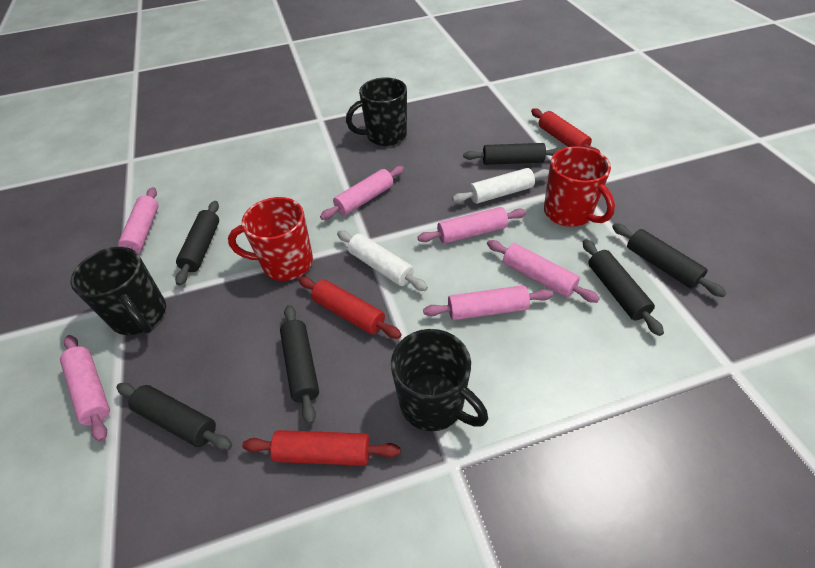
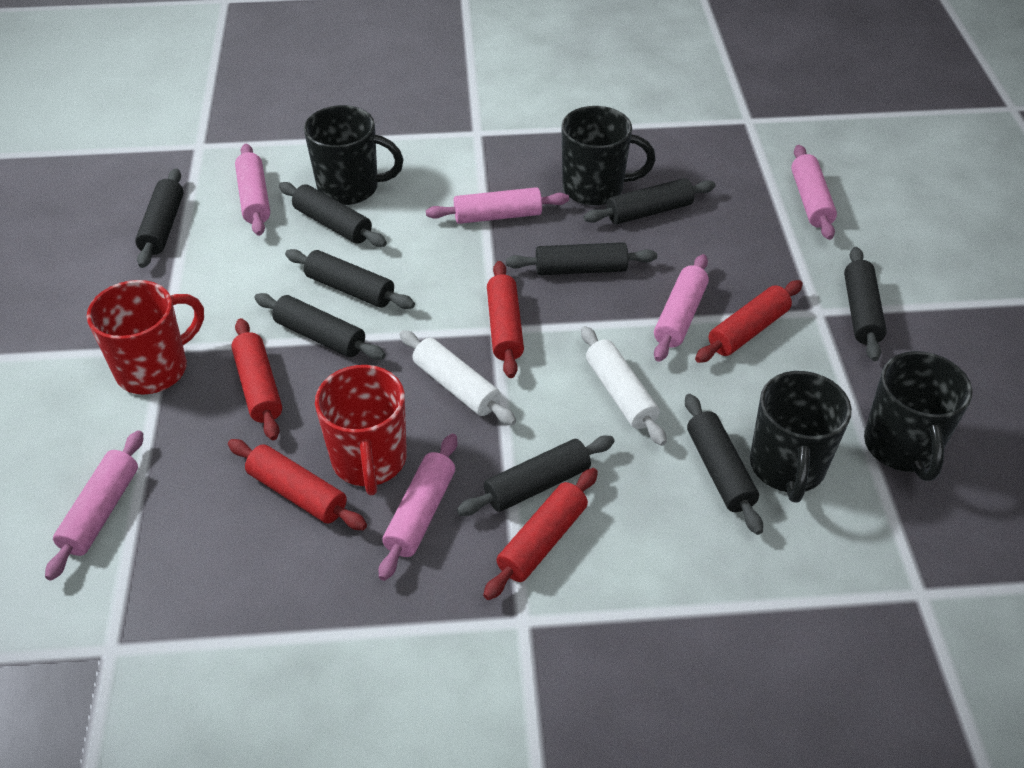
black mug: [70,247,166,335] [346,77,407,146] [391,329,488,431] = 3 -> [304,105,404,205] [561,106,656,206] [750,371,852,502] [864,351,972,481] = 4
black rolling pin: [116,383,232,450] [175,201,219,286] [280,305,319,425] [463,143,562,165] [583,239,664,336] [612,223,727,297] = 6 -> [135,168,183,268] [254,293,386,360] [279,182,387,247] [285,249,415,309] [457,436,615,516] [506,242,657,275] [584,178,716,224] [685,394,763,535] [844,247,887,361] = 9
red rolling pin: [242,430,401,466] [298,277,402,339] [531,109,600,152] = 3 -> [228,439,367,530] [231,318,282,440] [483,468,598,600] [487,261,524,378] [695,280,803,363] = 5

